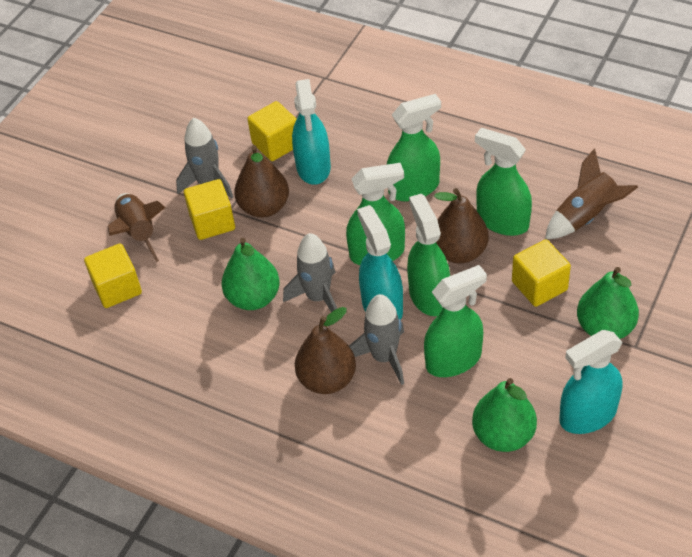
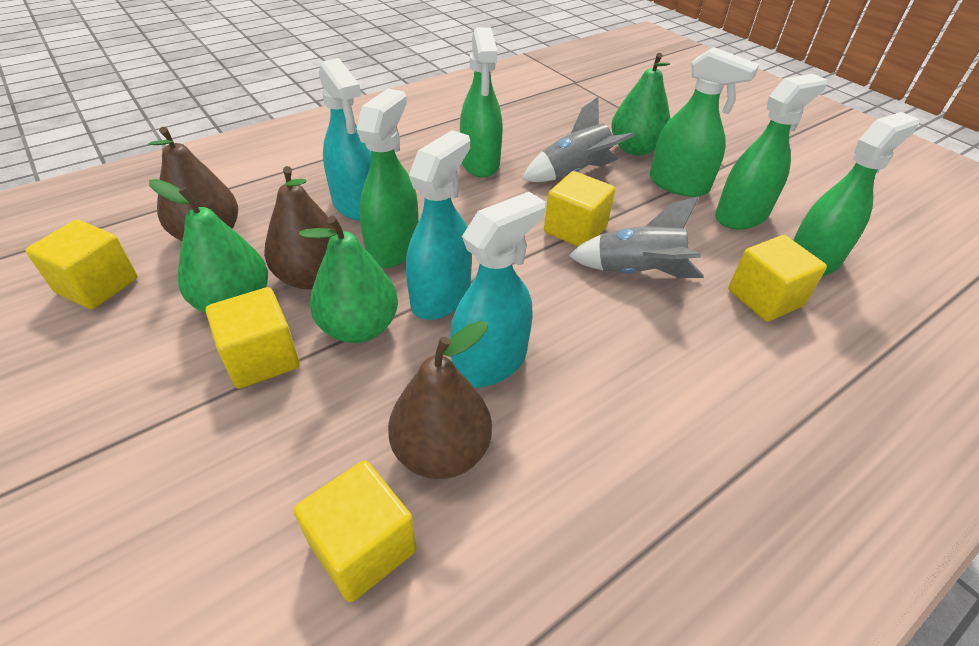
brown rocket: [108,193,166,262] [545,149,638,239] = 2 -> none = 0
grey rocket: [176,118,233,199] [283,233,337,312] [349,294,404,385] = 3 -> [522,97,634,182] [569,196,704,278] = 2
yellow cube: [84,244,142,308] [184,179,235,240] [247,101,296,161] [512,239,571,307] = 4 -> [25,220,138,310] [206,287,300,389] [294,460,417,602] [544,171,615,247] [728,235,827,322] = 5

